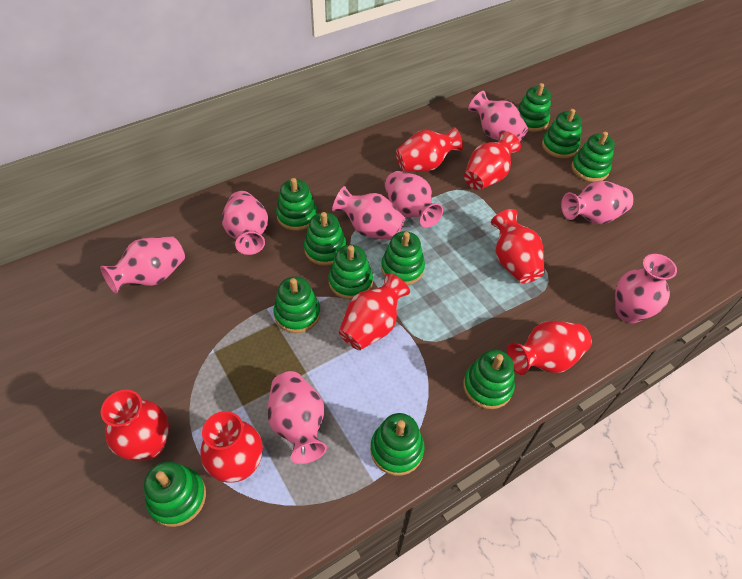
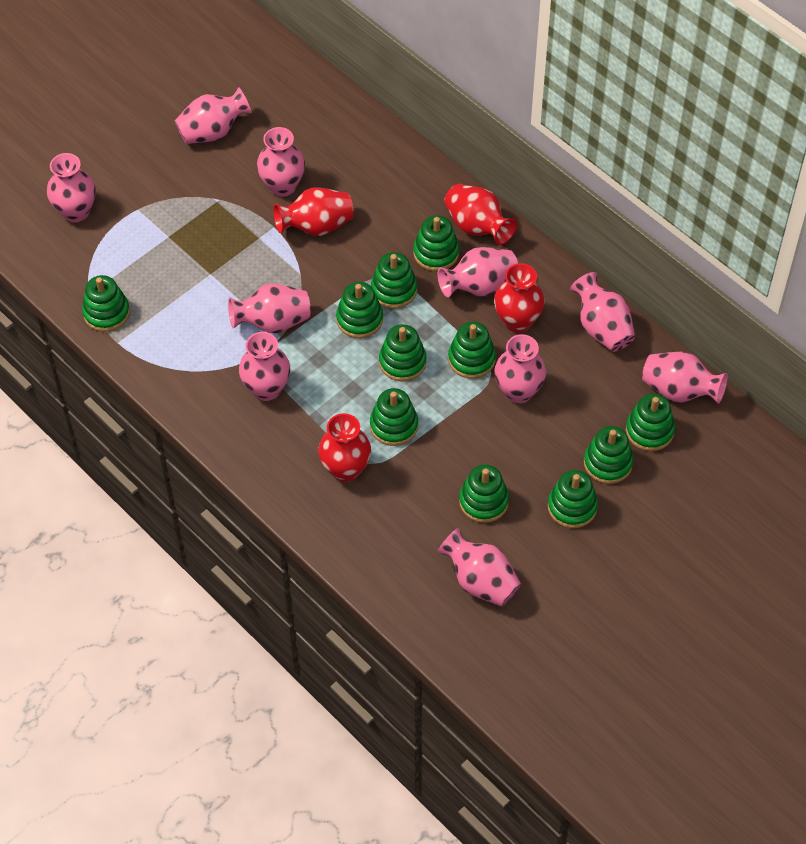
pink vase: [100,236,185,294] [222,191,268,255] [267,371,327,464] [332,186,406,240] [385,171,443,228] [468,91,528,141] [561,181,634,224] [615,254,677,323] = 8 -> [47,153,95,223] [174,87,252,144] [228,284,311,333] [239,332,290,401] [257,127,305,197] [437,528,521,607] [438,247,518,297] [494,334,546,404] [570,272,635,352] [642,352,728,404] = 10
red vase: [101,390,169,461] [200,411,263,483] [339,273,410,350] [396,127,463,172] [464,131,521,190] [491,209,545,284] [507,321,592,375] = 7 -> [273,188,354,236] [318,413,371,482] [444,184,517,245] [494,263,545,333] = 4

